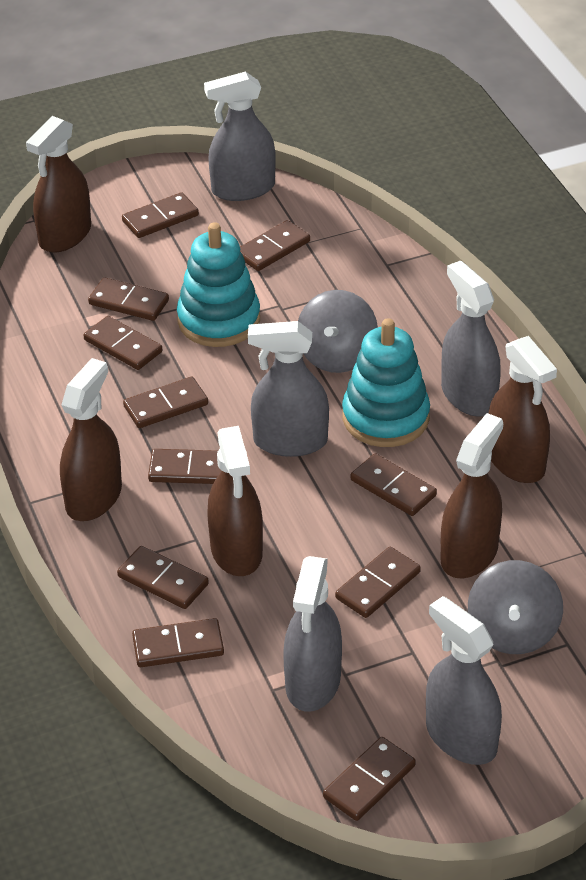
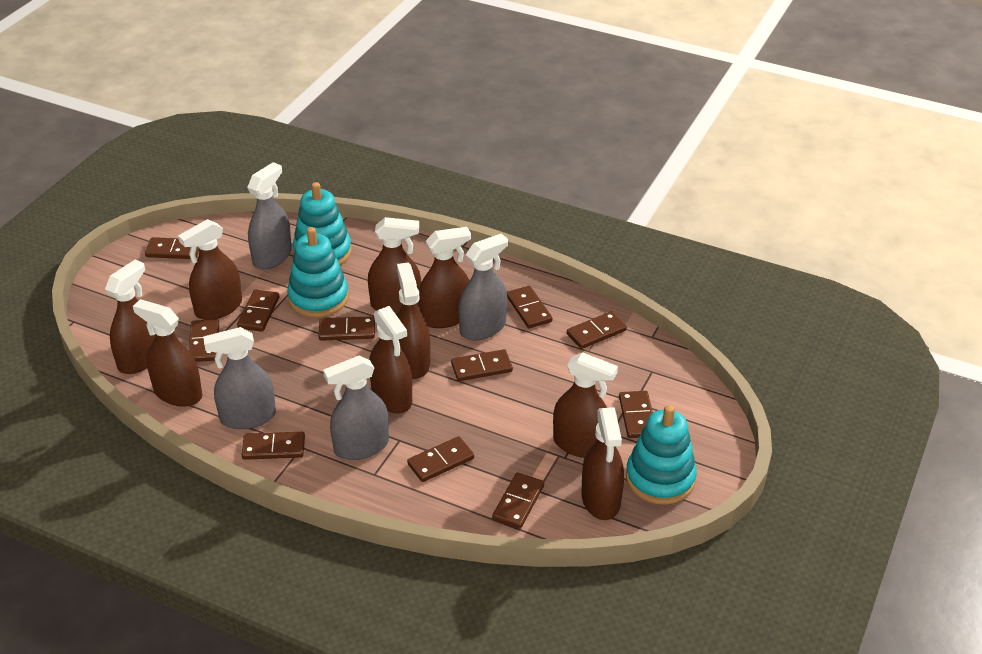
brown spray bottle: [26,116,91,253] [60,358,122,521] [207,426,263,576] [440,413,503,578] [488,336,557,483] = 5 -> [105,260,156,374] [133,299,202,407] [178,219,242,320] [368,217,421,315] [369,306,412,414] [397,263,430,379] [419,227,471,328] [553,352,618,458] [581,407,624,520] = 9
grey spinning top: [298,290,378,373] [468,560,563,654] = 2 -> none = 0
grey spray bottle: [204,72,276,201] [248,321,329,457] [283,556,342,712] [426,596,502,765] [441,261,501,416] = 5 -> [203,327,276,429] [247,162,292,269] [323,356,389,460] [458,234,508,341] = 4
turquoise stacking toy: [177,222,260,347] [342,318,430,447] = 2 -> [287,227,349,317] [293,182,352,265] [626,405,697,505] = 3

